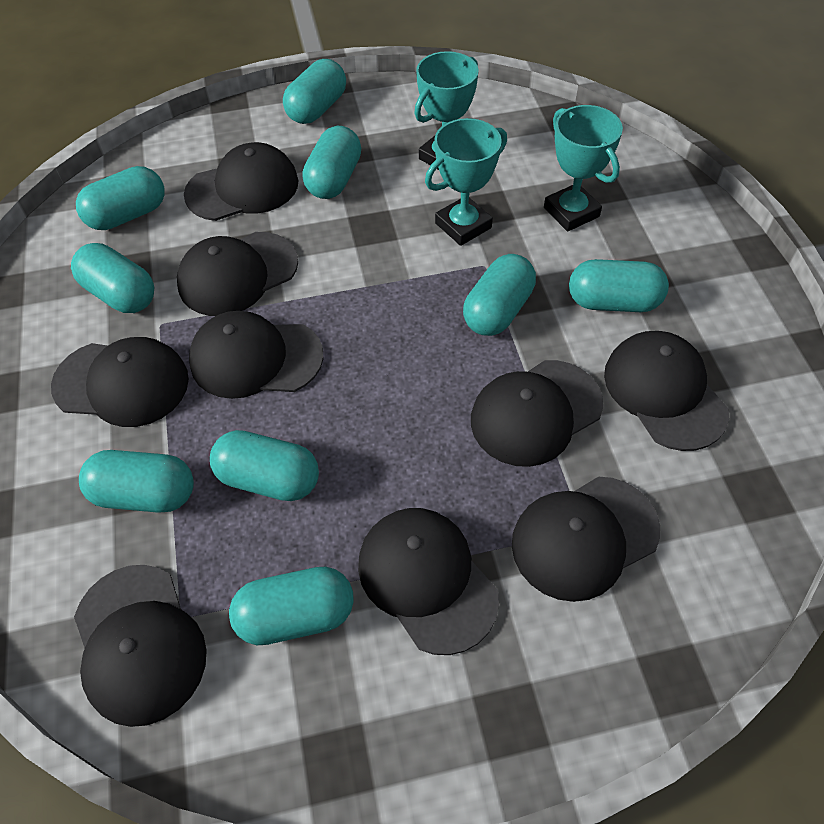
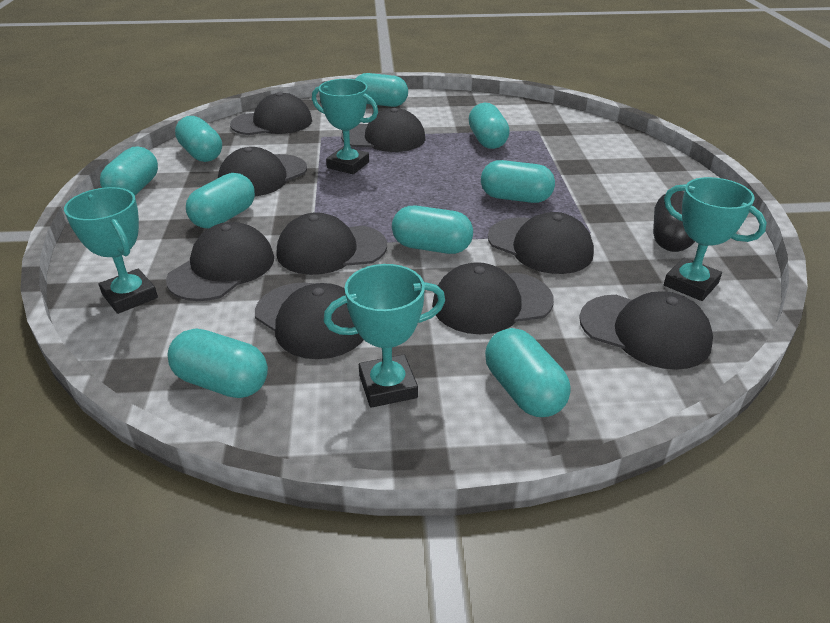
black capsule: none = 0 -> [653,191,695,252] = 1
turquoise trophy: [414,51,479,170] [425,118,507,246] [544,105,623,232] = 3 -> [64,187,158,314] [312,79,378,174] [324,264,445,408] [664,177,767,301] = 4

